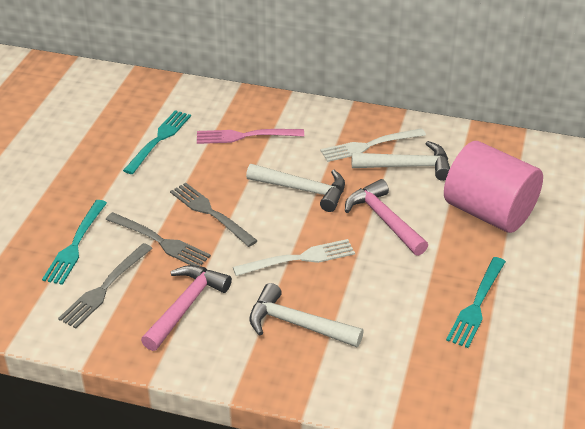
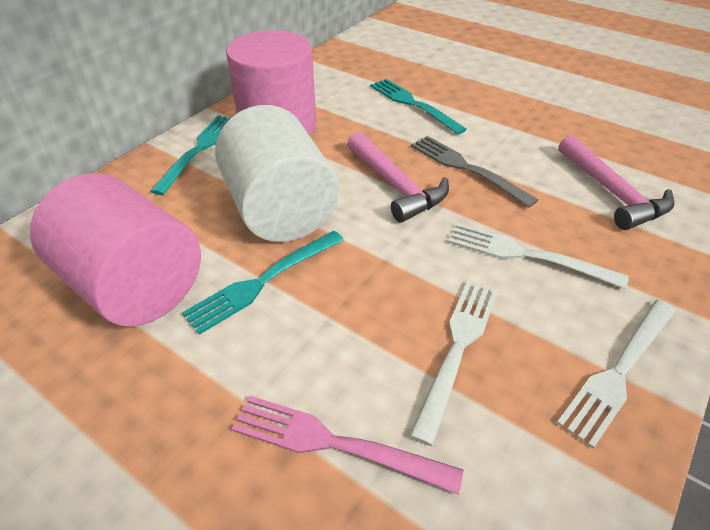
grey fork: [58,243,153,328] [105,212,211,266] [170,183,258,247] = 3 -> [411,136,538,208] = 1
pink cylinder: [444,141,543,233] = 1 -> [30,173,201,327] [226,30,316,136] = 2
white cylinder: none = 0 -> [215,105,339,242] = 1
white fork: [233,239,355,276] [321,128,426,162] = 2 -> [409,280,498,446] [448,223,629,289] [557,300,676,449] = 3
white hammer: [246,164,345,212] [249,283,364,347] [352,141,450,181] = 3 -> none = 0

